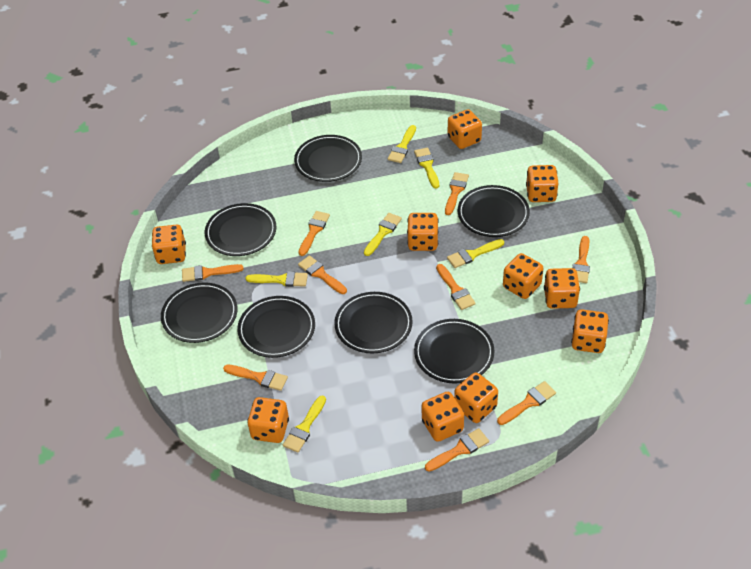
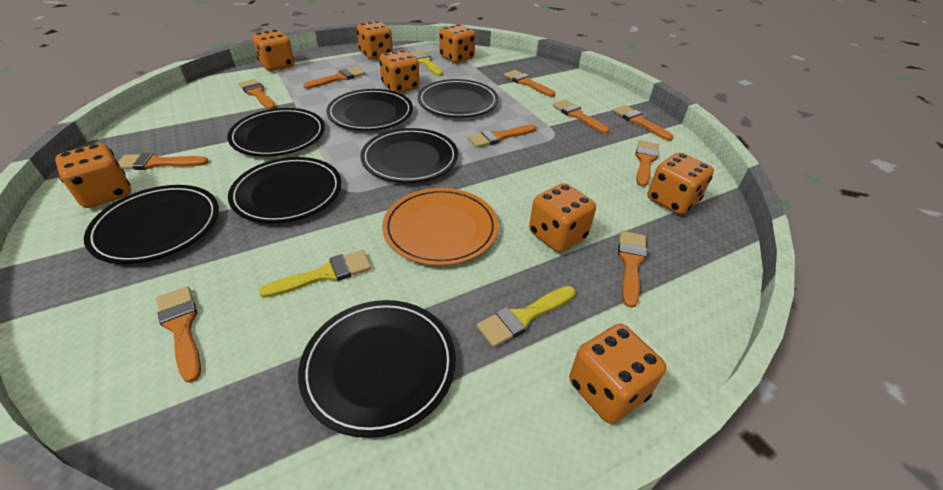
orange brush: [182,264,244,282] [223,365,288,391] [298,255,347,294] [299,211,330,256] [425,428,489,472] [436,264,476,310] [445,172,469,215] [497,381,556,425] [572,236,590,283] = 9 -> [118,153,209,170] [156,286,201,383] [239,79,276,109] [303,67,365,89] [468,124,536,148] [504,70,555,97] [553,100,610,134] [613,105,674,141] [618,231,647,308] [635,140,659,187] = 10
orange dice: [152,225,186,264] [247,397,289,443] [407,213,439,251] [422,392,464,442] [448,109,482,149] [454,372,498,423] [503,253,544,299] [526,165,558,202] [544,268,580,309] [571,309,609,353] = 10 -> [55,143,131,208] [252,30,294,71] [357,21,393,59] [379,50,420,93] [439,24,475,63] [529,183,596,252] [569,324,666,424] [648,152,714,215] = 8
orange plate: none = 0 -> [382,188,499,266] = 1
yellow brush: [246,271,308,287] [283,395,326,453] [364,213,402,256] [388,125,416,163] [414,148,439,189] [447,239,504,268] = 6 -> [259,250,371,298] [410,50,443,76] [477,286,575,347] = 3

